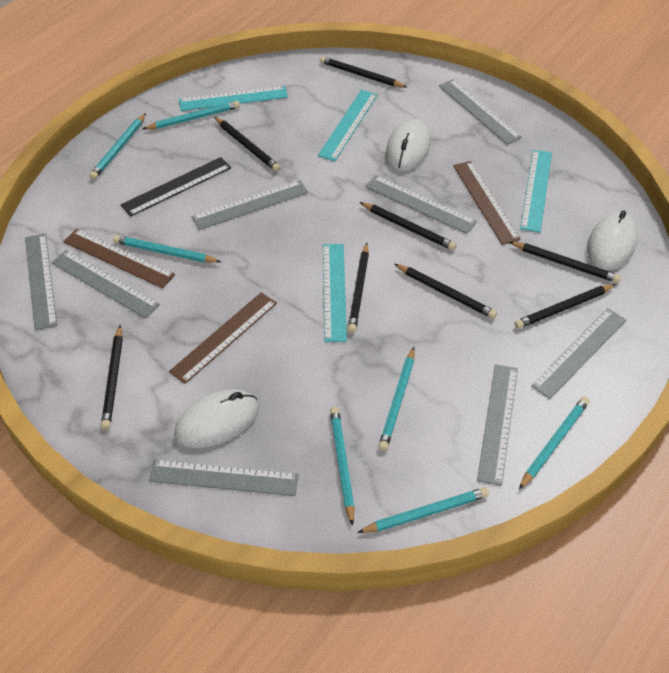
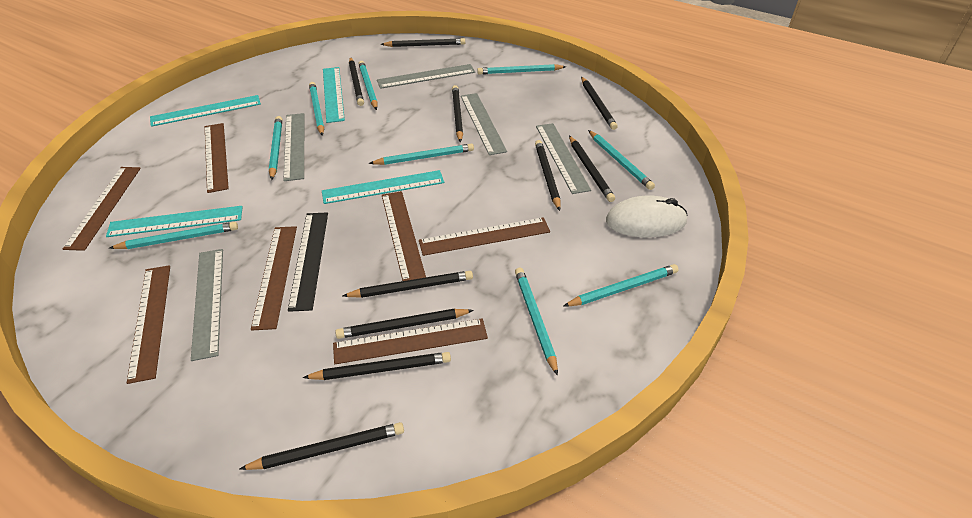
black pencil: [101,325,123,430] [215,117,281,172] [320,56,407,88] [348,243,369,333] [360,202,456,250] [395,264,497,319] [509,242,621,283] [515,284,616,329] = 8 -> [240,422,404,470] [303,352,451,380] [335,309,474,339] [342,271,473,298] [349,57,364,106] [381,38,465,47] [452,85,463,143] [535,140,560,211] [569,136,615,202] [581,77,618,130] = 10
brown ruler: [63,229,175,288] [169,292,277,384] [453,161,520,245] = 3 -> [63,167,141,251] [127,265,170,384] [205,123,229,193] [251,226,297,330] [333,318,488,364] [382,191,426,281] [419,217,550,256] = 7
grey ruler: [25,233,57,330] [51,250,160,318] [149,459,299,496] [192,180,308,230] [365,175,477,234] [439,79,522,145] [477,364,518,486] [531,308,626,399] = 8 -> [191,249,223,361] [283,113,305,181] [377,64,475,89] [461,93,507,155] [536,123,591,194] = 5
turquoise pencil: [89,113,146,180] [113,235,221,263] [143,101,240,130] [330,407,355,526] [357,487,489,533] [378,347,415,451] [519,396,590,489] = 7 -> [110,222,238,249] [269,116,282,180] [309,82,324,136] [358,61,378,110] [369,143,474,165] [477,64,566,75] [515,268,558,376] [564,264,679,307] [588,130,655,190] = 9
white mouse: [174,389,259,448] [386,119,431,171] [587,211,638,271] = 3 -> [606,196,688,237] = 1

